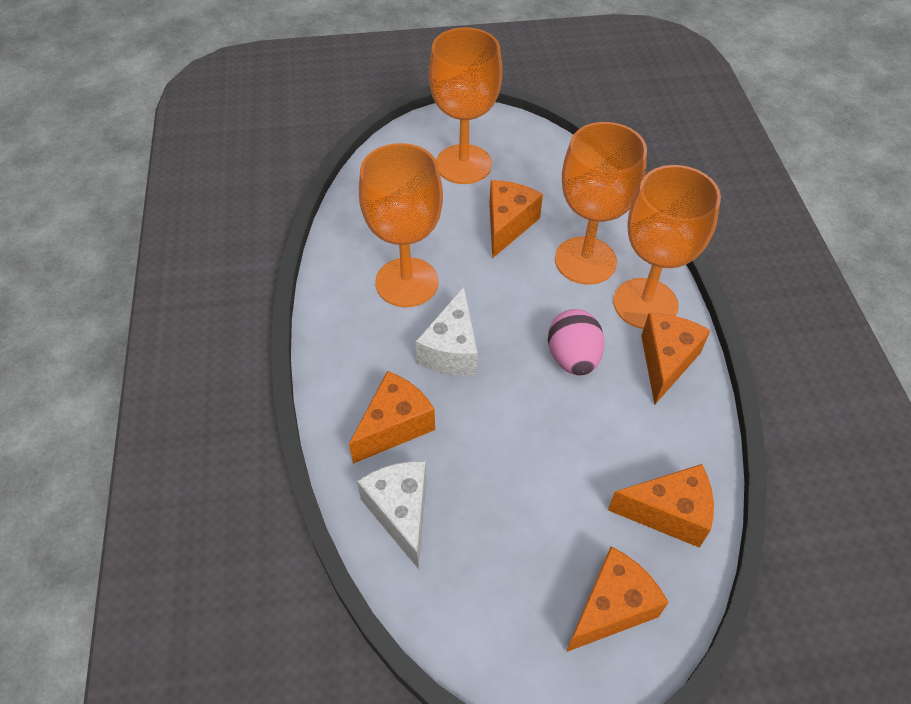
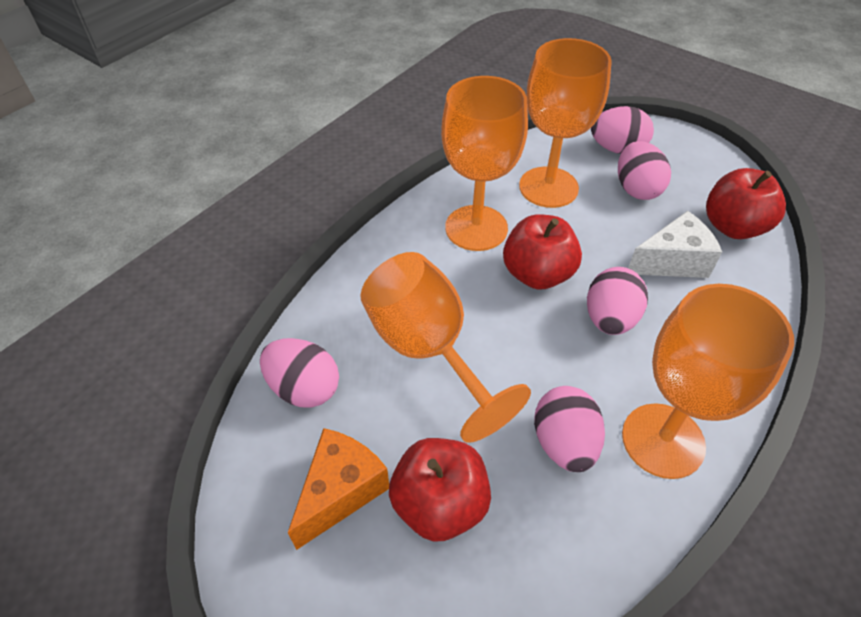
orange cheese: [349,371,435,464] [489,180,543,259] [566,546,669,652] [608,464,714,548] [641,313,711,405] = 5 -> [288,428,389,550] = 1
pink egg: [548,309,604,376] = 1 -> [260,338,339,408] [534,386,605,472] [587,267,648,335] [591,106,654,154] [618,141,671,200] = 5
red apple: none = 0 -> [389,438,491,542] [503,215,582,290] [706,168,786,239] = 3
white cheese: [357,461,426,569] [415,287,478,376] = 2 -> [628,211,722,278] = 1

